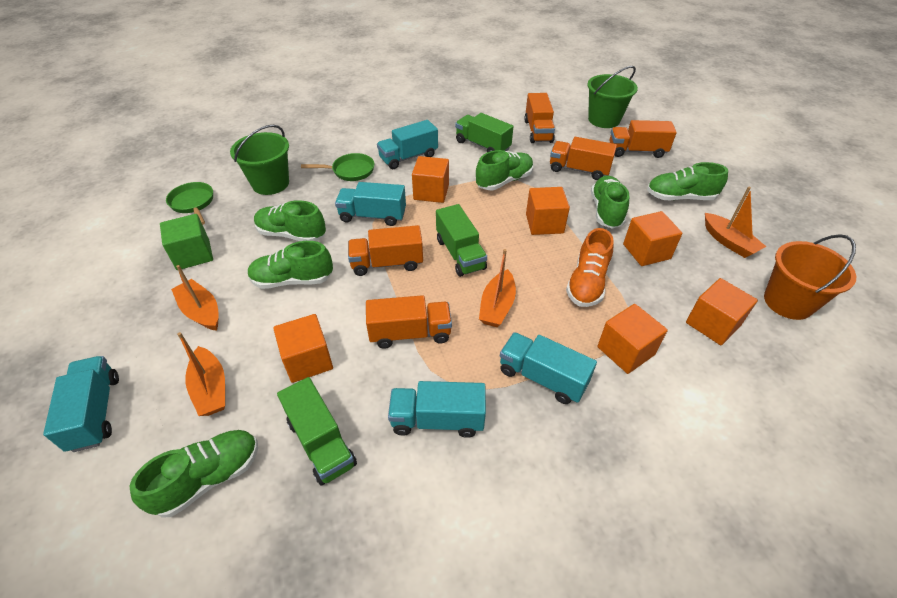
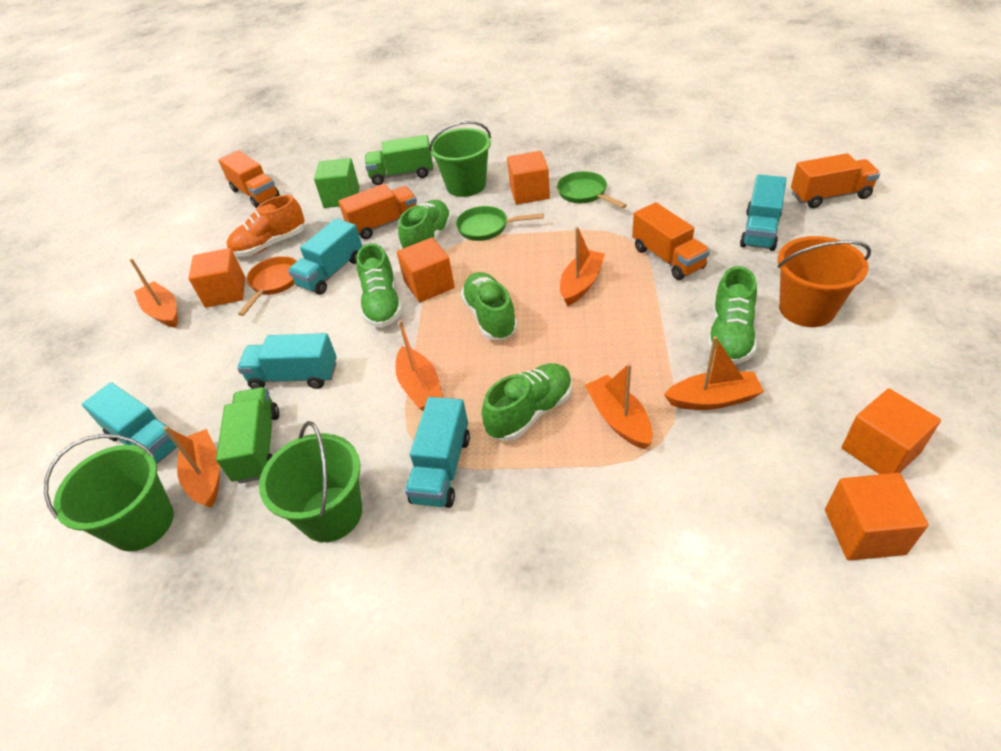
green bucket: [230,125,289,195] [587,66,638,128] = 2 -> [44,434,174,551] [259,421,362,542] [429,121,491,197] = 3
green shoe: [129,430,258,518] [248,241,333,289] [254,200,326,241] [476,150,533,190] [591,176,629,229] [647,162,728,200] = 6 -> [356,243,403,327] [398,200,452,249] [461,272,518,340] [482,363,572,441] [708,266,757,364] = 5
green truck: [277,377,357,485] [436,204,487,277] [455,113,514,152] = 3 -> [216,387,279,484] [365,135,433,185] = 2
orange boat: [171,265,219,331] [177,332,225,416] [479,249,516,327] [705,187,766,258] = 4 -> [130,258,178,328] [163,426,220,508] [395,320,443,411] [560,227,605,306] [585,363,653,449] [664,336,764,410] = 6
orange cube: [273,314,333,383] [412,156,449,203] [526,187,570,235] [597,304,668,374] [623,211,682,266] [686,278,758,345] = 6 -> [188,248,245,308] [397,237,455,302] [507,151,550,204] [825,473,928,561] [842,388,941,474] = 5
orange pan: none = 0 -> [238,256,297,316] = 1
orange truck: [348,225,423,276] [366,295,452,349] [524,93,555,143] [550,137,617,180] [609,120,677,158] = 5 -> [218,150,280,208] [338,184,417,239] [632,202,710,280] [791,153,880,208] = 4

